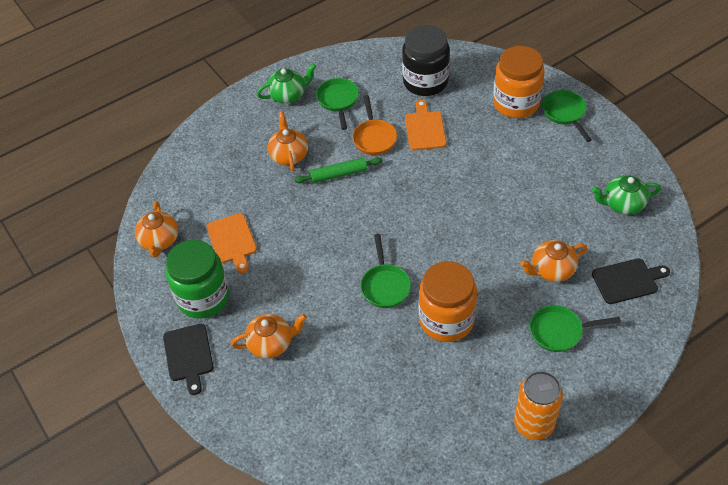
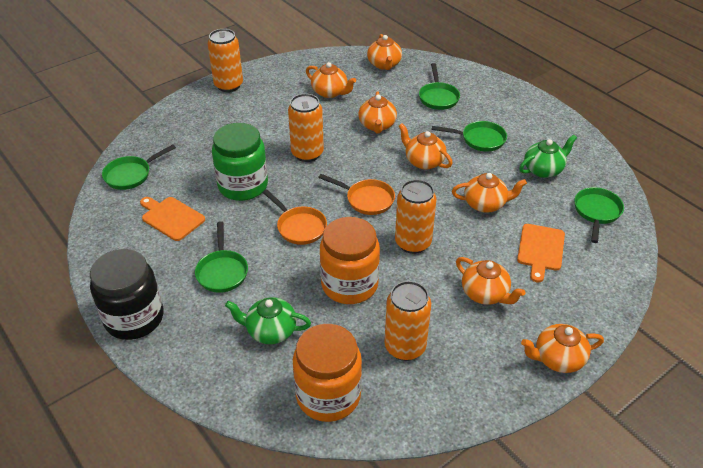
black cutting board: [163,324,214,395] [592,258,670,304] = 2 -> none = 0
green pan: [316,78,359,130] [360,234,411,308] [529,305,621,352] [542,90,592,142] = 4 -> [102,144,176,190] [195,221,248,293] [419,63,460,110] [432,121,507,152] [574,187,624,243] = 5
green rolling pin: [294,157,383,183] = 1 -> none = 0
orange can: [514,371,563,440] = 1 -> [208,29,243,92] [288,94,324,162] [385,281,431,361] [395,179,436,254] = 4
orange pan: [352,95,397,155] = 1 -> [263,189,327,245] [318,174,395,215] = 2
orange teapot: [135,201,178,258] [231,314,307,359] [268,112,308,171] [520,240,588,282] = 4 -> [306,62,356,98] [358,91,397,134] [367,34,402,70] [399,123,453,170] [452,173,527,213] [456,257,526,305] [521,324,604,373] = 7

